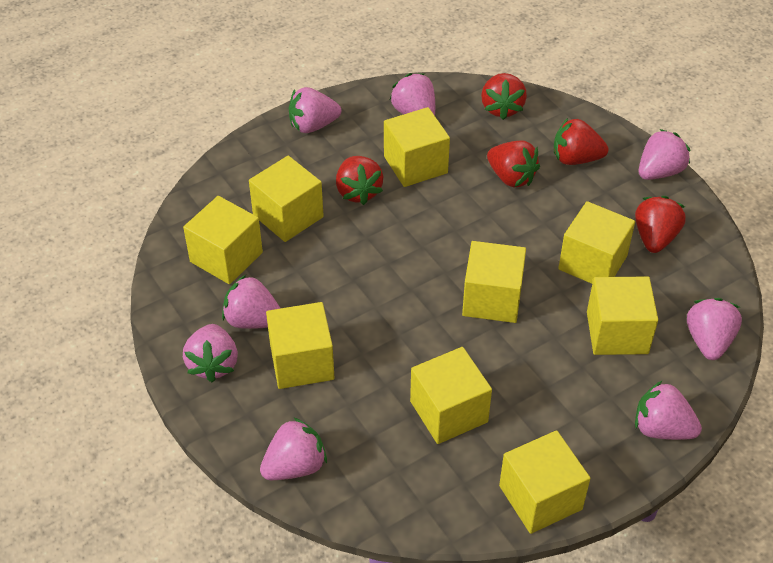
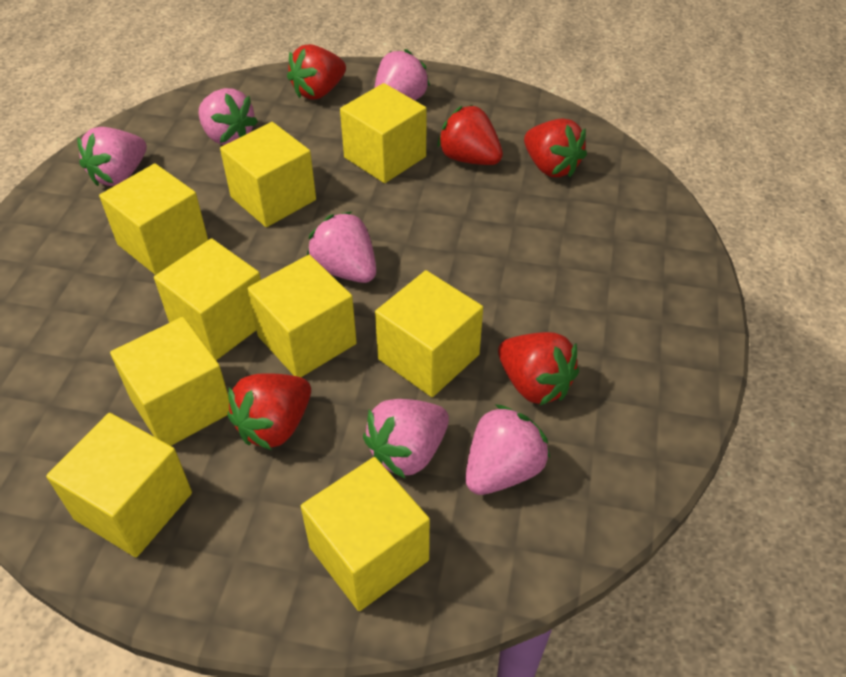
pink strawberry: [183,324,238,382] [222,275,281,329] [260,417,327,480] [289,87,341,133] [390,73,435,115] [635,381,702,440] [639,129,690,180] [687,298,742,360] = 8 -> [78,127,147,186] [198,88,258,145] [307,211,376,283] [363,399,449,479] [374,49,430,100] [465,404,550,495] = 6

